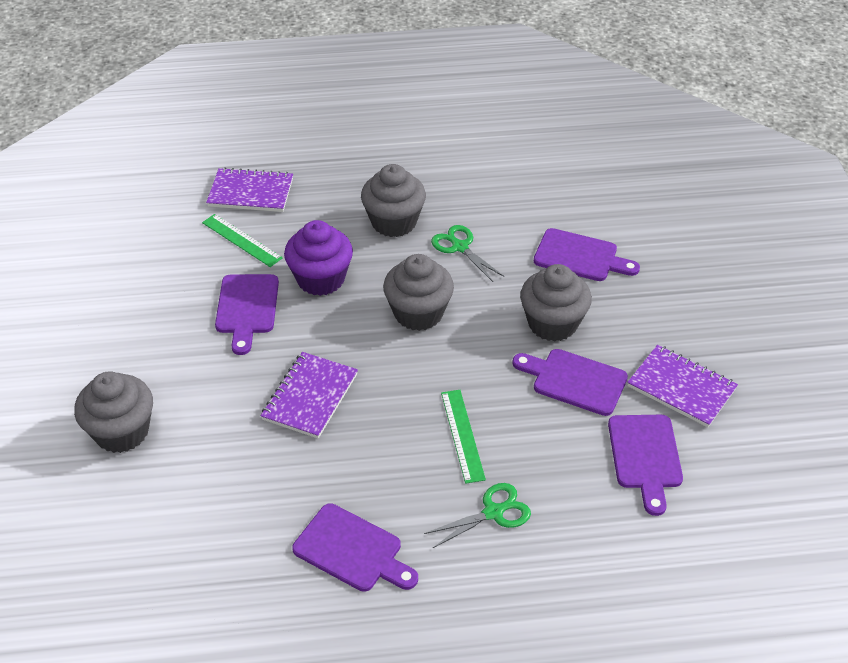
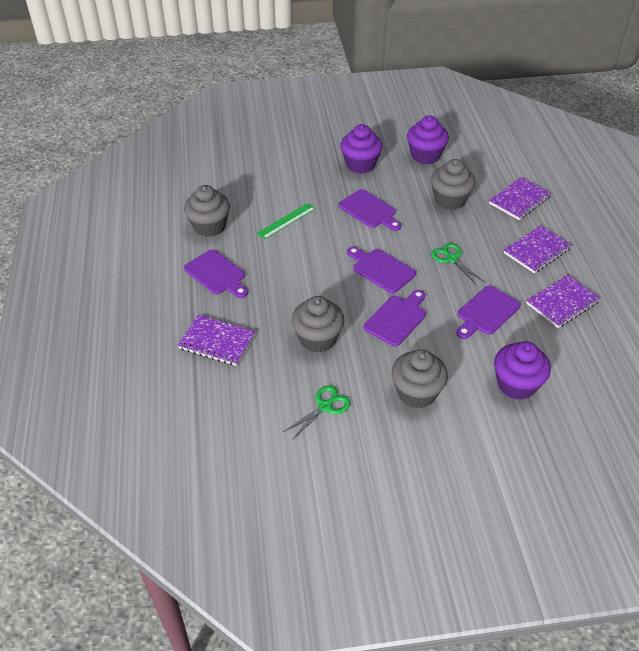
green ruler: [202,214,283,267] [441,390,486,484] = 2 -> [257,203,316,239] = 1
purple cupcake: [284,220,353,296] = 1 -> [340,124,383,173] [407,116,449,164] [494,341,551,400] = 3
purple notebook: [206,167,293,212] [261,352,358,439] [627,345,738,427] = 3 -> [178,315,255,366] [489,177,551,220] [504,225,572,273] [526,275,601,328] = 4

